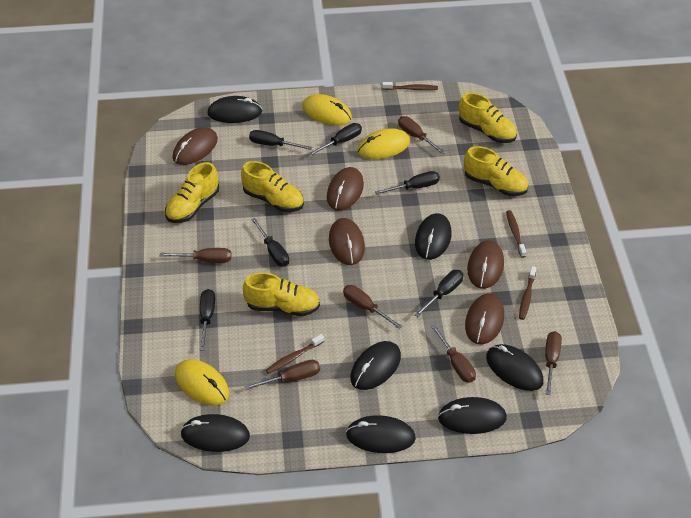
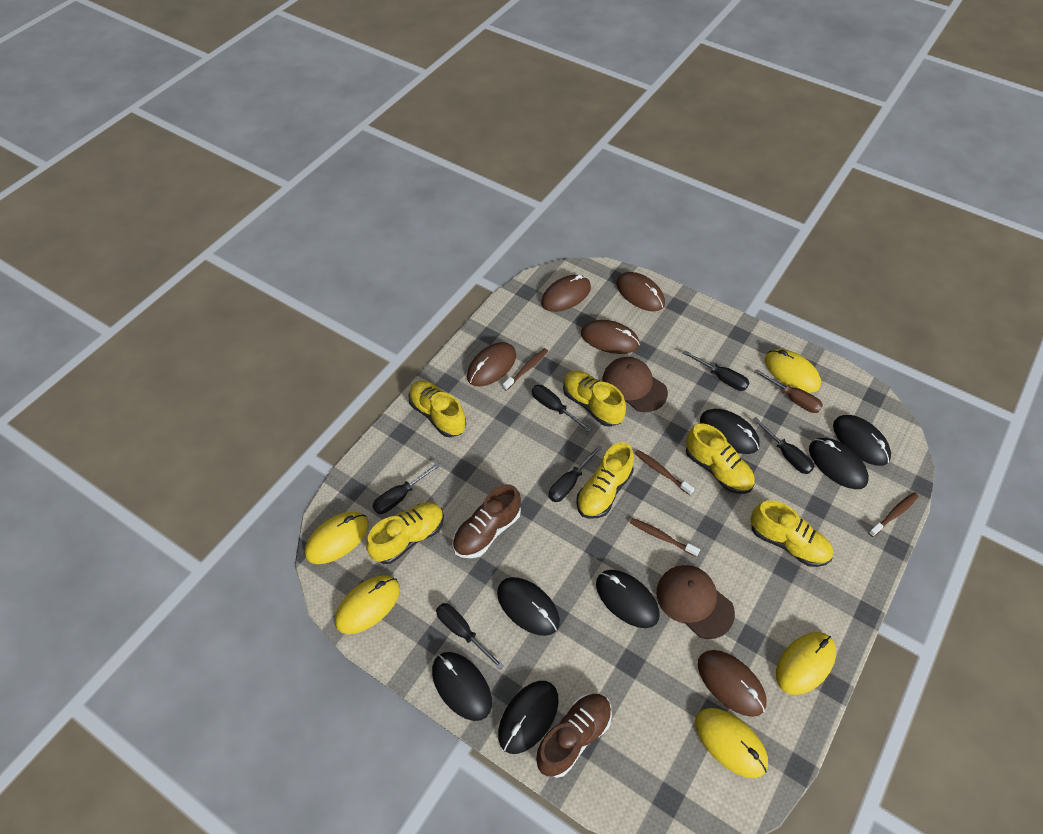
brown cap: none = 0 -> [602,357,668,412] [657,565,735,639] = 2
brown screwdriver: [160,248,231,263] [245,360,320,390] [343,285,402,329] [398,116,446,155] [431,325,476,383] [545,331,562,395] = 6 -> [754,369,823,413] = 1
brown shoe: none = 0 -> [452,484,521,558] [536,693,612,778] = 2
yellow mouse: [175,359,229,406] [302,94,352,125] [357,128,410,159] = 3 -> [305,512,369,564] [335,575,400,634] [695,708,768,778] [765,349,821,393] [776,632,836,695] = 5
yellow shoe: [165,162,219,223] [241,161,304,212] [243,272,320,316] [459,92,517,143] [464,146,528,196] = 5 -> [366,502,444,564] [408,380,466,437] [563,371,626,427] [576,442,634,519] [686,423,755,494] [750,500,833,567] = 6

